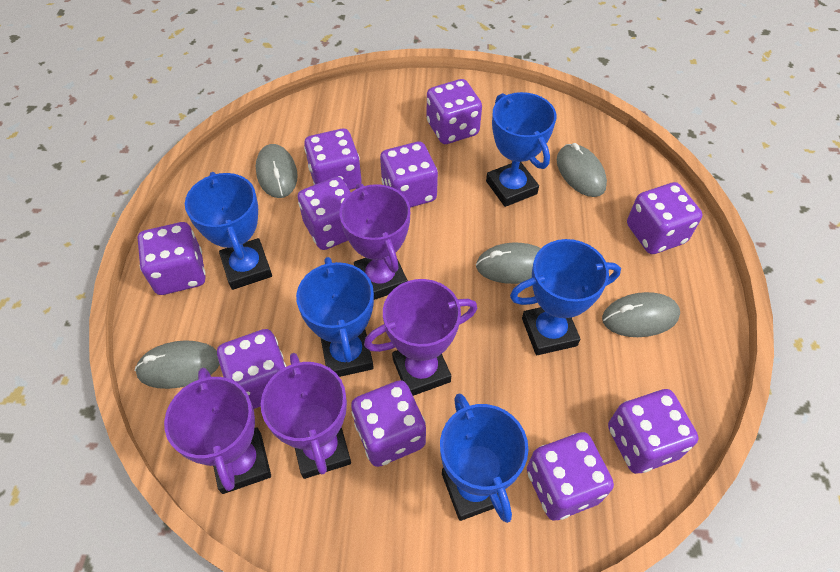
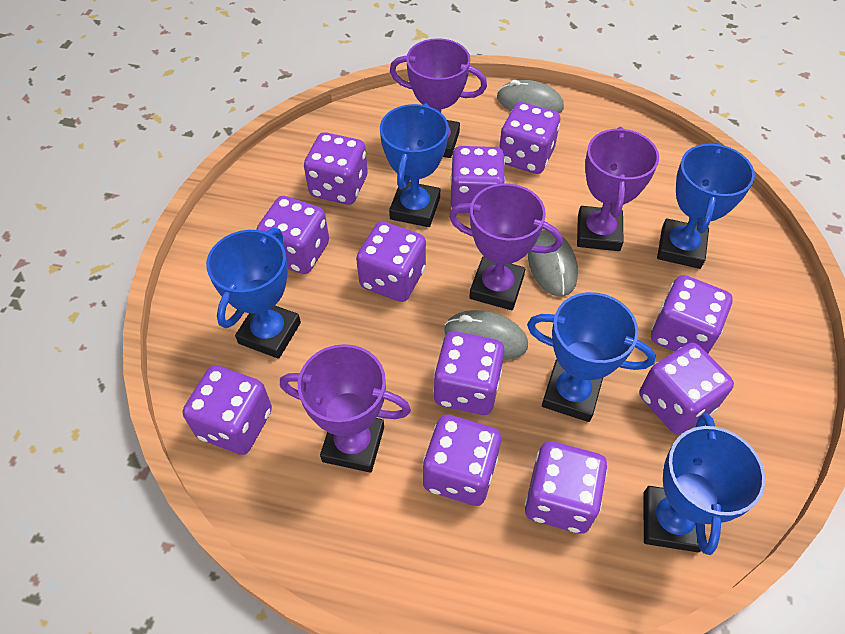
grey mouse: [135,340,220,389] [256,144,298,198] [476,243,541,284] [557,143,607,197] [602,292,680,337] = 5 -> [444,310,528,360] [497,80,564,113] [528,230,578,297] = 3
purple dice: [137,222,205,295] [217,329,286,409] [298,177,351,250] [304,129,362,190] [351,380,426,467] [380,141,438,208] [427,79,482,144] [527,432,614,520] [608,389,699,474] [627,182,703,254] = 10 -> [183,365,272,455] [256,196,329,274] [304,132,368,205] [356,221,426,302] [423,414,501,506] [433,331,505,415] [450,146,505,213] [499,102,560,174] [525,441,607,534] [639,343,734,434] [651,275,733,354] = 11

